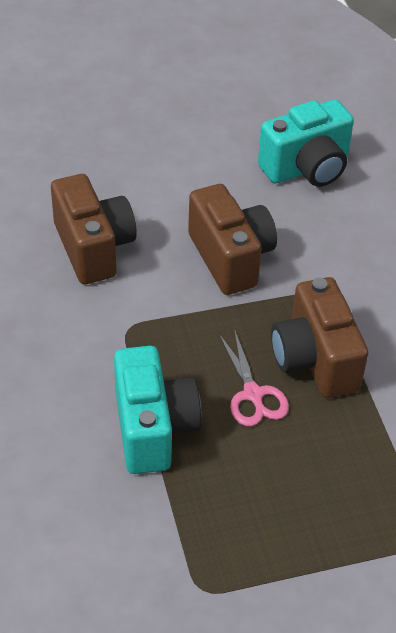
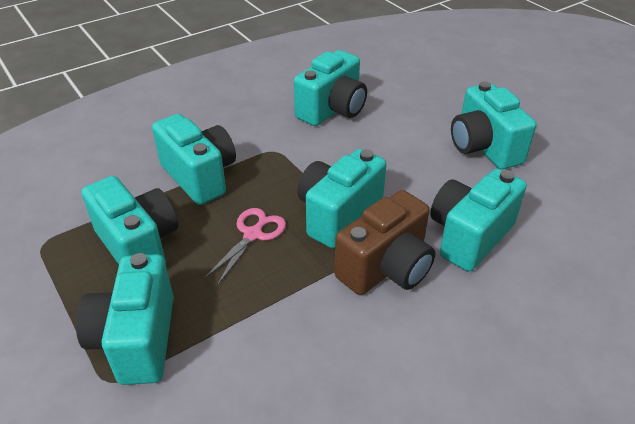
brown camera: [51,174,137,284] [188,184,277,295] [271,277,368,398] = 3 -> [334,190,435,295] = 1
turquoise camera: [114,346,201,474] [258,99,354,187] = 2 -> [76,253,174,385] [82,176,178,264] [152,114,236,205] [294,50,367,126] [297,149,387,248] [430,169,527,272] [451,81,536,169] = 7

